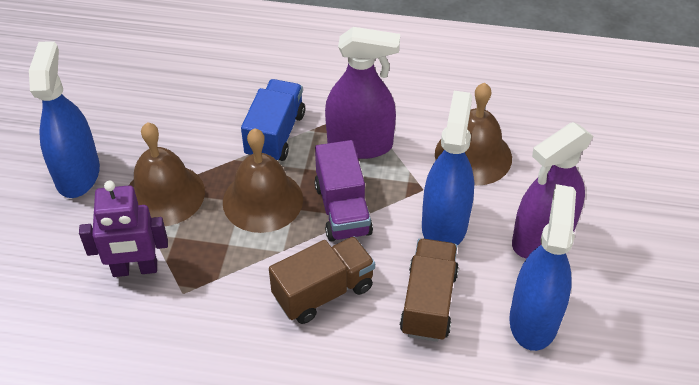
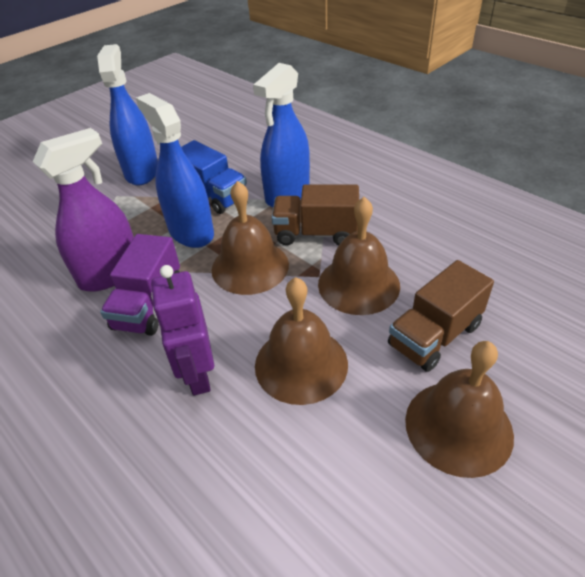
brown bell: [129,122,205,226] [223,128,303,233] [435,83,512,186] = 3 -> [212,181,289,295] [255,277,348,405] [318,197,400,315] [405,341,514,478] = 4
purple spray bottle: [325,27,400,159] [512,122,593,259] = 2 -> [33,128,134,291] = 1

